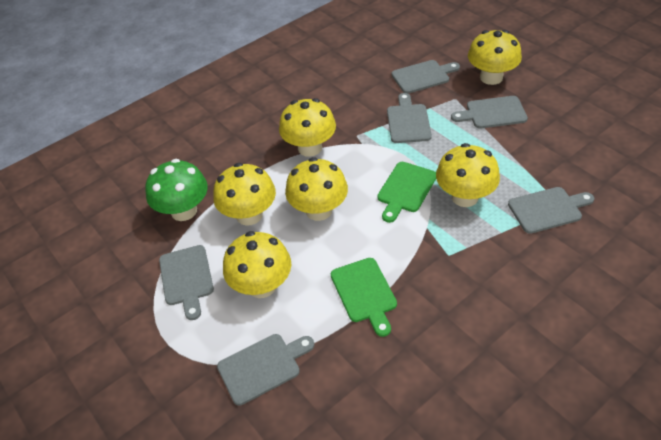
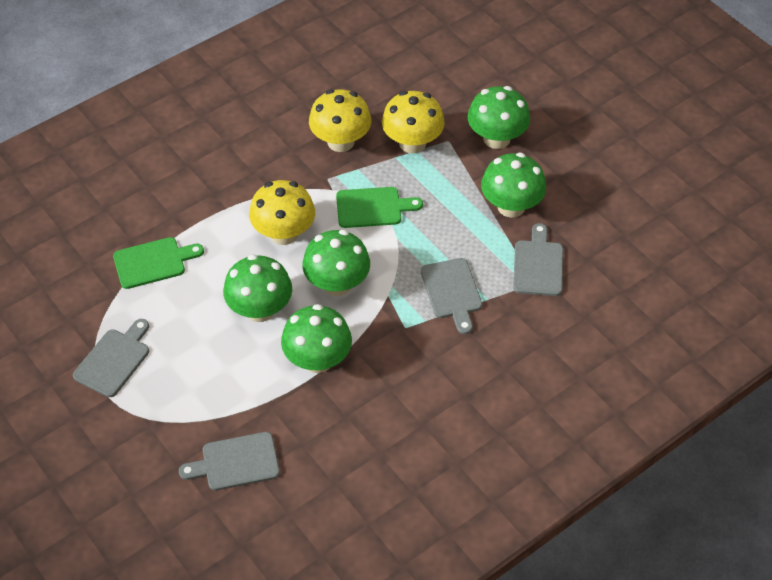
green mushroom: [145,159,208,221] = 1 -> [223,255,292,322] [281,304,352,373] [302,230,370,296] [468,86,530,149] [481,153,546,218] = 5
grey cutting board: [159,245,214,320] [217,334,314,406] [387,93,432,143] [391,60,460,93] [451,96,528,129] [508,187,594,234] = 6 -> [73,319,149,397] [179,432,280,491] [421,258,482,334] [513,223,563,296] = 4
yellow mushroom: [213,163,276,226] [223,231,291,298] [279,98,336,157] [285,157,348,221] [436,143,500,207] [468,30,522,85] = 6 -> [249,180,315,245] [309,89,371,152] [382,91,445,154] = 3

